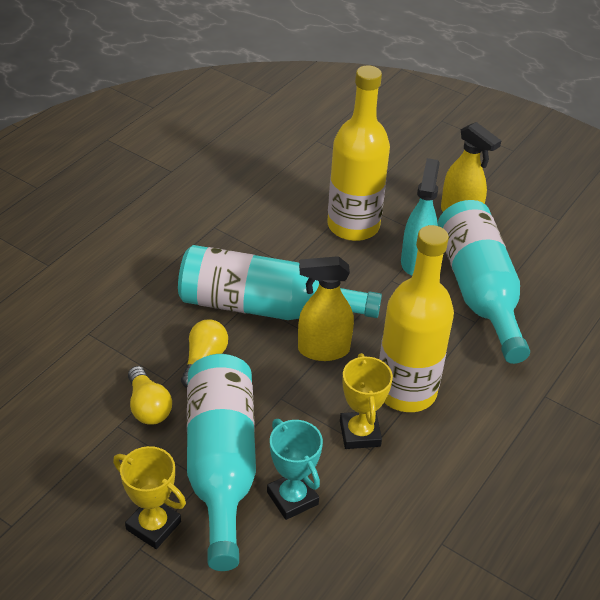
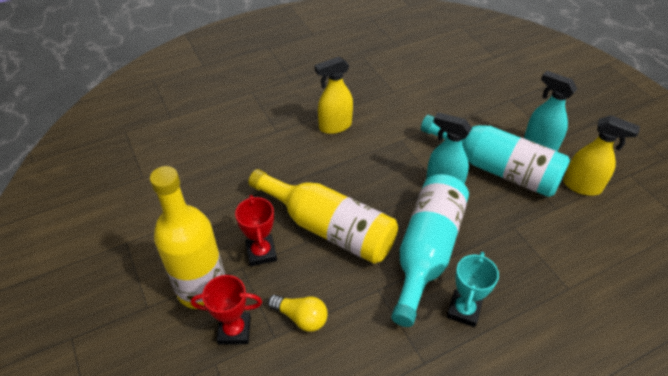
red trophy: none = 0 -> [191,275,262,345] [235,195,277,266] = 2
turquoise bottle: [178,245,382,320] [187,354,256,571] [438,200,530,364] = 3 -> [391,174,469,327] [421,115,570,197] = 2
turquoise spray bottle: [401,158,440,276] = 1 -> [426,112,472,184] [524,71,577,152] = 2
yellow light bulb: [128,366,172,425] [181,319,228,388] = 2 -> [268,295,328,332] = 1
yellow trophy: [113,446,186,549] [340,353,393,449] = 2 -> none = 0

